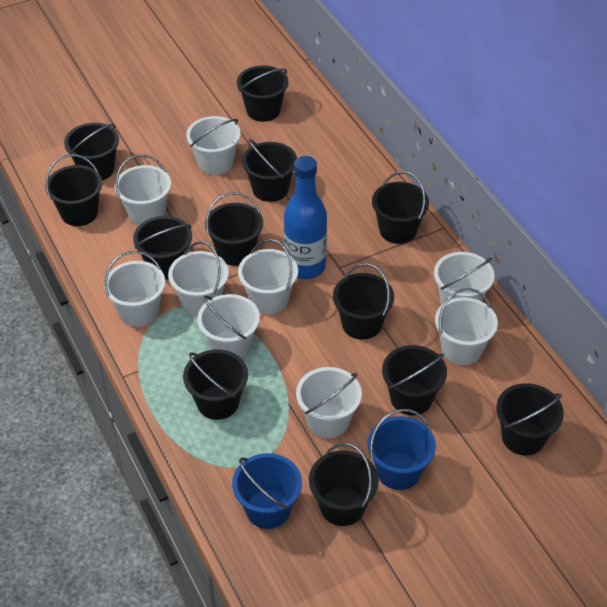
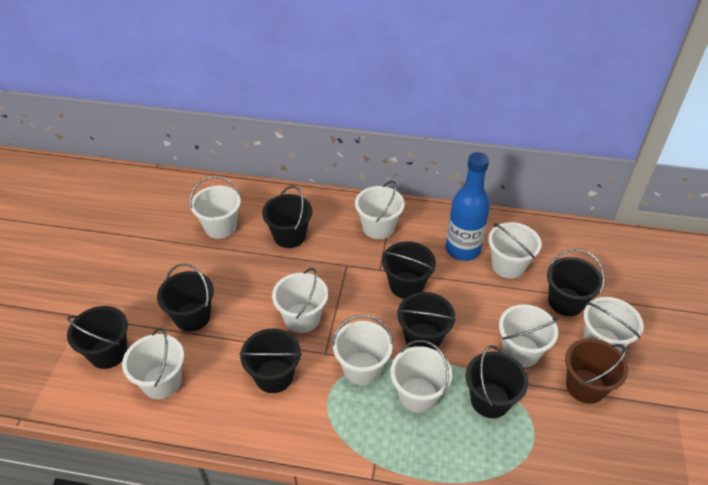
black bucket: [45,154,102,226] [64,123,119,181] [133,216,192,280] [183,349,248,420] [205,192,263,266] [237,65,288,122] [242,139,297,202] [309,443,379,526] [333,263,394,340] [372,171,429,244] [382,345,447,415] [496,383,564,456] = 12 -> [67,306,128,369] [157,263,214,332] [239,328,302,393] [262,186,312,248] [382,241,436,299] [397,292,456,350] [466,346,528,418] [547,249,605,316] = 8
blue bucket: [232,453,302,529] [368,409,436,490] = 2 -> none = 0
brown bucket: none = 0 -> [565,338,628,404] = 1

